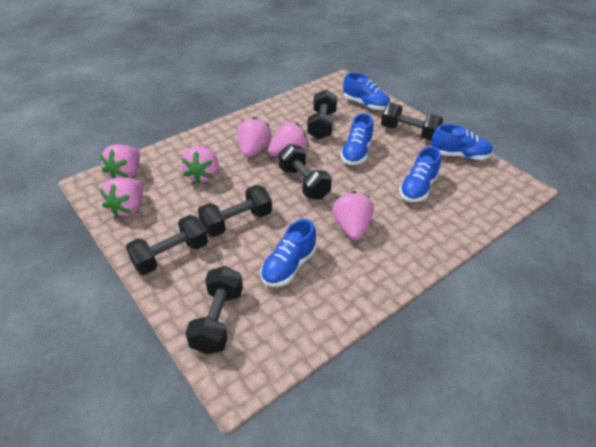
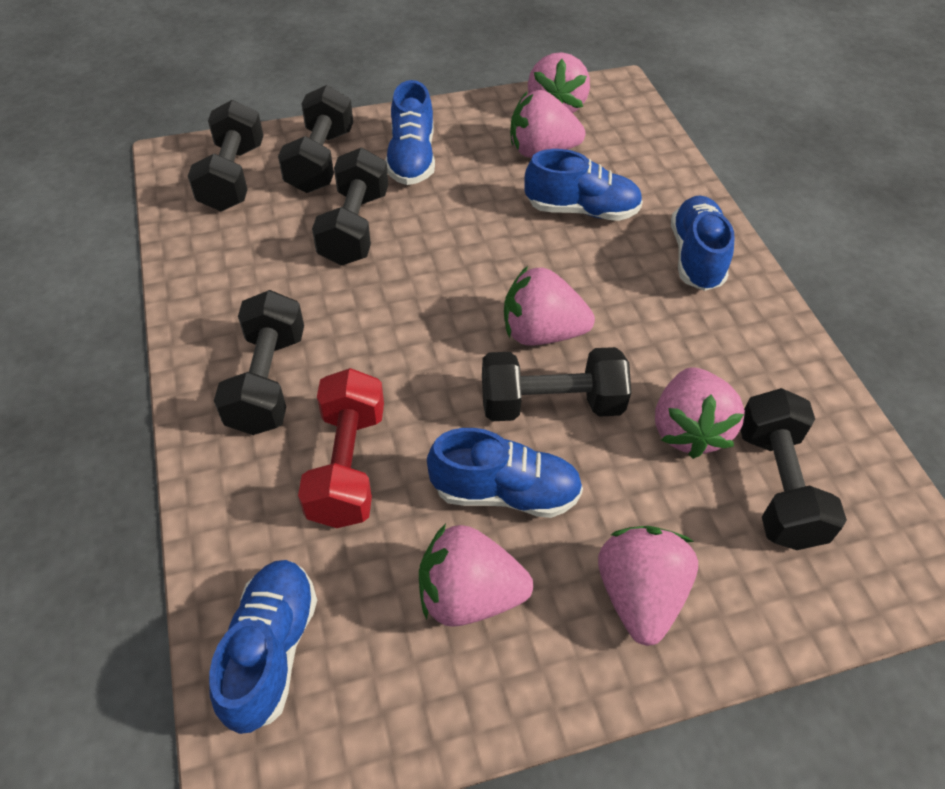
red dumbbell: none = 0 -> [298,368,384,528] = 1

